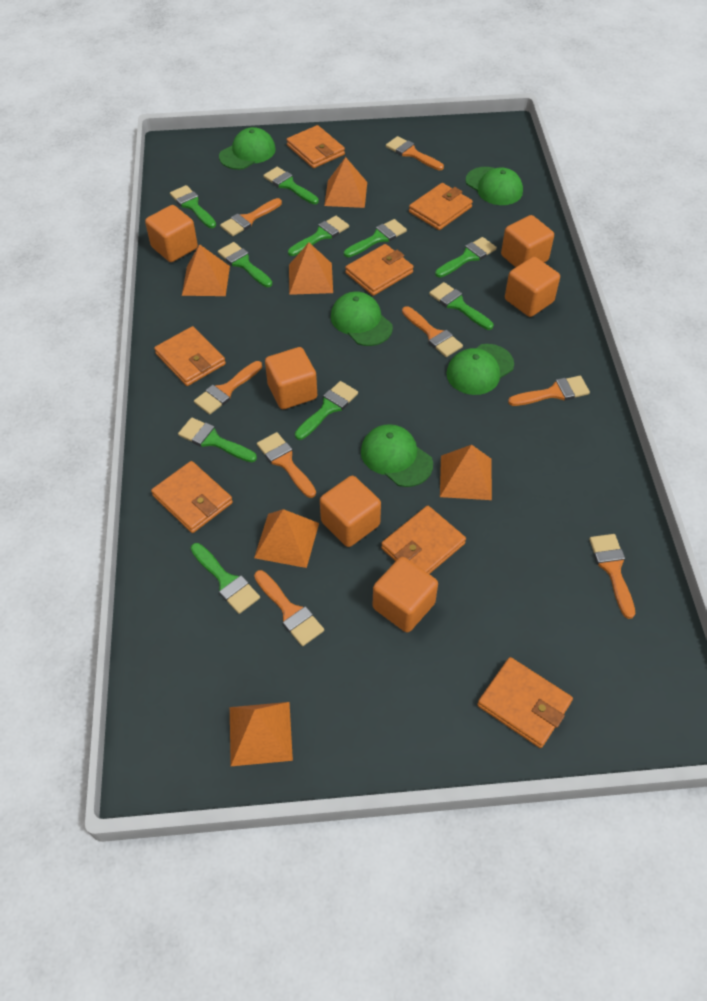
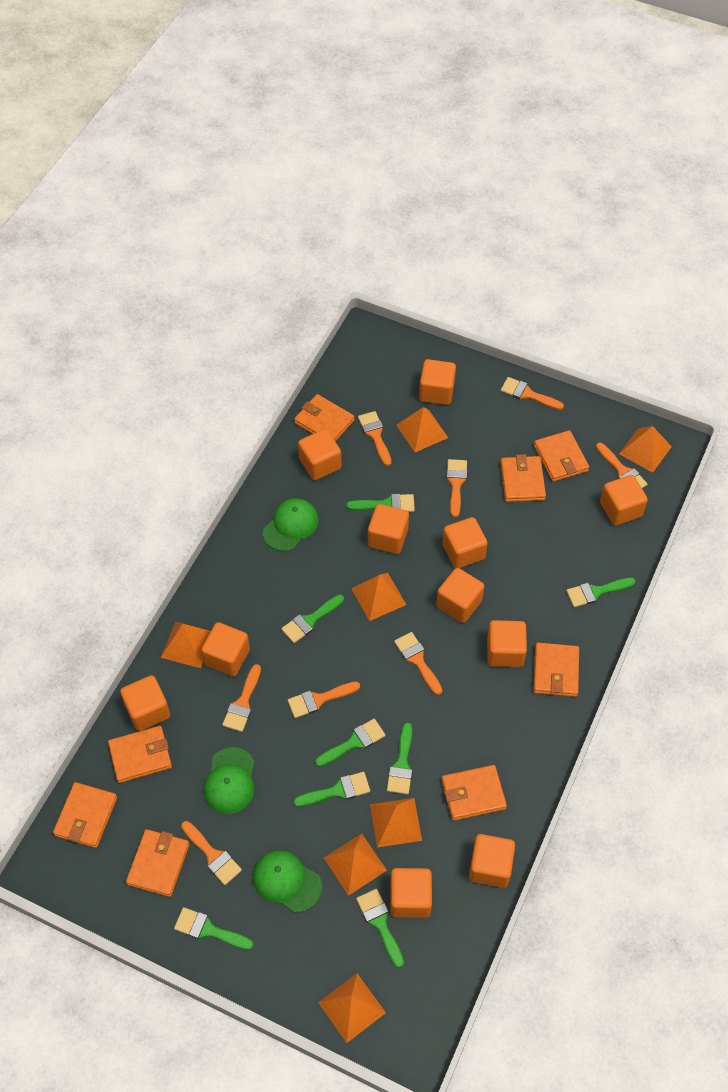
green brush: [170,185,216,228] [178,417,257,462] [190,543,260,614] [218,242,272,287] [263,167,319,204] [288,216,349,256] [295,381,358,440] [344,219,407,257] [429,282,493,330] [435,237,497,278] = 10 -> [174,907,253,950] [281,594,344,643] [294,772,370,807] [315,719,386,767] [346,494,415,512] [356,889,404,968] [387,723,413,794] [566,577,636,607] = 8
green cap: [219,127,276,170] [331,291,393,346] [361,424,433,487] [446,344,514,395] [466,167,523,205] = 5 -> [204,747,254,814] [253,850,322,913] [263,498,318,551] = 3
orange cube: [145,205,198,262] [265,347,317,409] [320,476,381,547] [373,557,438,633] [501,215,554,267] [505,257,560,317] = 6 -> [120,675,170,731] [201,622,250,676] [298,429,341,480] [368,504,409,554] [390,868,432,918] [419,359,456,405] [436,568,484,623] [442,517,488,568] [469,834,515,888] [487,620,527,667] [600,475,648,526] = 11
orange pyramid: [182,244,230,296] [230,702,293,766] [254,509,319,568] [289,243,333,295] [324,157,367,208] [440,445,492,500] = 6 -> [161,622,211,668] [318,973,386,1043] [324,833,387,896] [351,573,406,621] [370,798,422,847] [397,407,448,452] [619,426,672,473] = 7
orange wallet: [151,461,233,533] [154,326,226,386] [286,125,345,168] [345,244,414,296] [381,506,466,574] [409,183,473,230] [477,657,573,748] = 7 -> [53,782,117,848] [108,726,172,783] [126,829,190,897] [294,394,355,442] [441,765,507,821] [500,454,546,502] [533,643,579,697] [534,430,589,482] = 8

